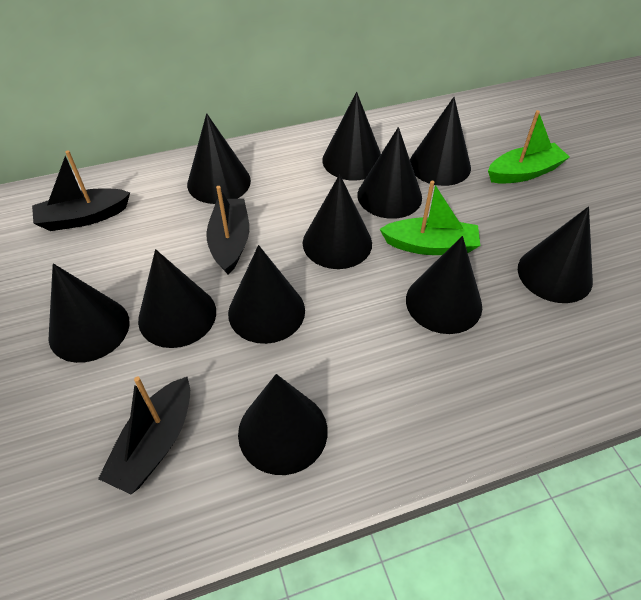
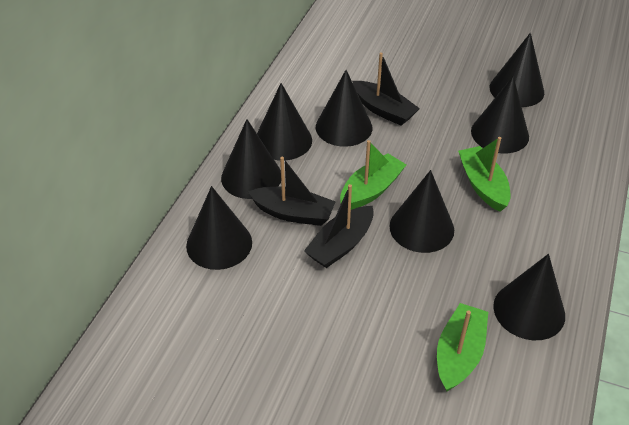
black cone: [48,263,130,363] [138,249,216,348] [187,113,251,204] [228,245,305,344] [238,374,328,475] [303,174,372,269] [322,92,381,180] [357,127,422,219] [406,236,482,334] [410,97,471,186] [518,206,593,303] = 11 -> [186,186,252,270] [221,119,281,199] [257,83,312,161] [316,70,372,147] [389,170,454,253] [471,76,529,153] [490,33,544,107] [493,254,565,340] = 8
green boat: [379,181,480,255] [488,110,569,184] = 2 -> [340,140,407,210] [437,303,488,392] [458,137,511,212] = 3

